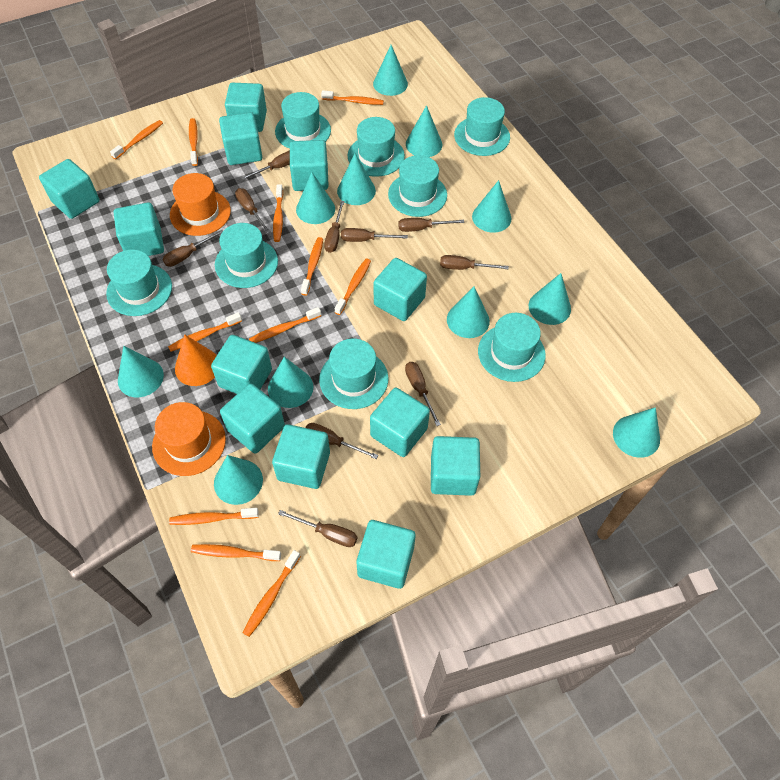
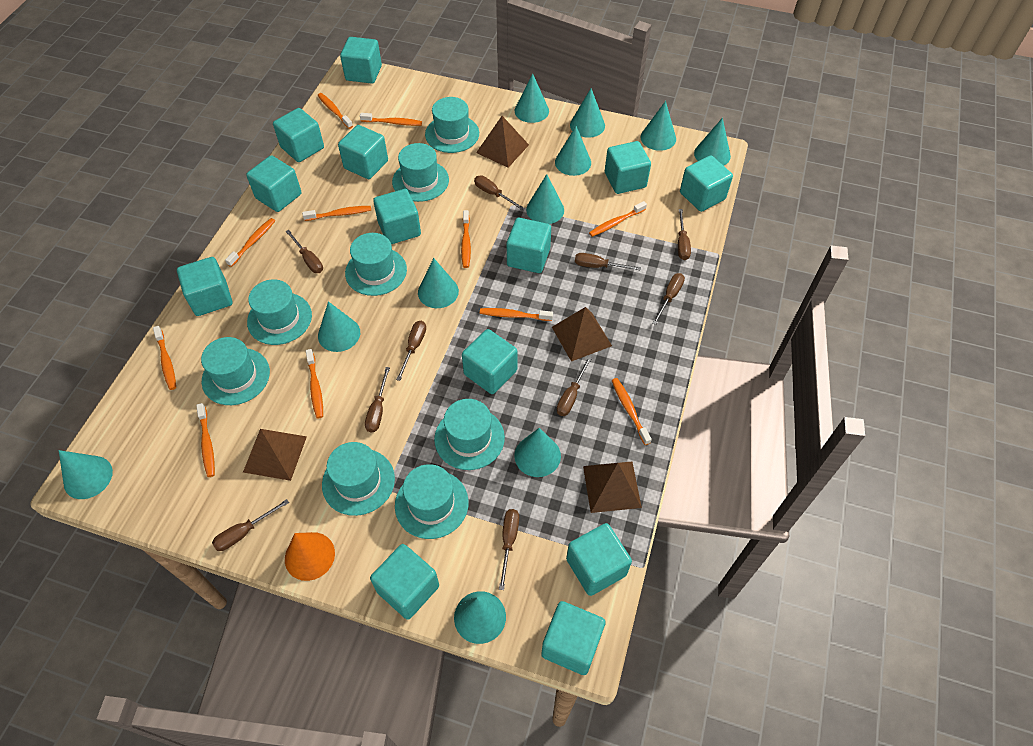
brown pyramid: none = 0 -> [243,429,307,481] [476,116,529,168] [552,307,612,362] [583,462,642,513] = 4
orange hat: [152,402,226,476] [170,173,231,236] = 2 -> none = 0
turquoise cube: [39,159,100,219] [114,202,164,256] [211,335,272,394] [219,112,262,165] [220,383,285,454] [225,83,267,132] [272,424,330,489] [290,140,329,191] [356,520,416,589] [370,388,430,457] [373,258,427,321] [431,436,480,496] = 12 -> [177,257,233,316] [246,155,302,212] [273,108,324,162] [338,125,388,179] [340,37,382,84] [370,544,439,620] [373,189,421,244] [462,329,517,394] [507,218,551,273] [541,601,606,675] [566,523,632,596] [605,141,651,194] [680,155,733,212] = 13

